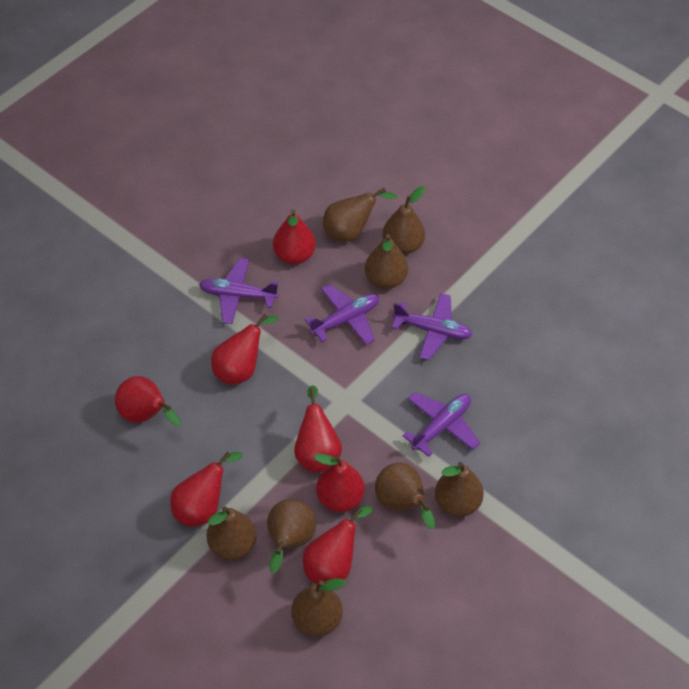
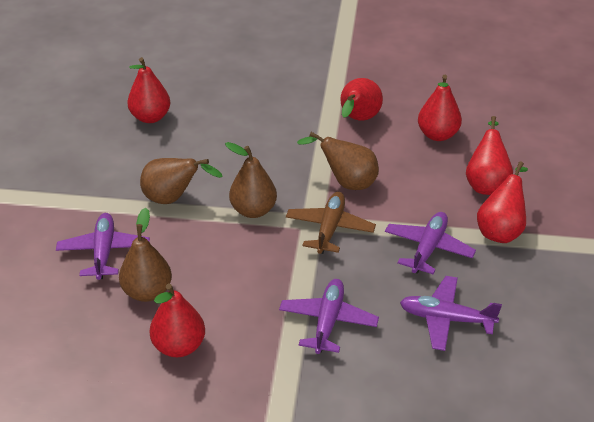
brown pear: [206,506,257,560] [267,499,316,574] [291,578,346,637] [323,188,398,242] [365,234,408,289] [375,463,435,530] [382,186,425,254] [435,462,484,517] = 8 -> [119,208,172,302] [140,158,223,204] [225,142,277,218] [297,132,379,190] = 4
brown plane: none = 0 -> [286,192,376,254] = 1
red pear: [115,376,181,426] [170,451,243,527] [211,314,278,385] [273,209,316,264] [294,385,342,472] [303,506,372,584] [314,454,365,512] = 7 -> [127,57,170,123] [149,284,205,357] [340,78,383,121] [418,75,462,141] [466,116,513,195] [477,161,528,243] = 6

